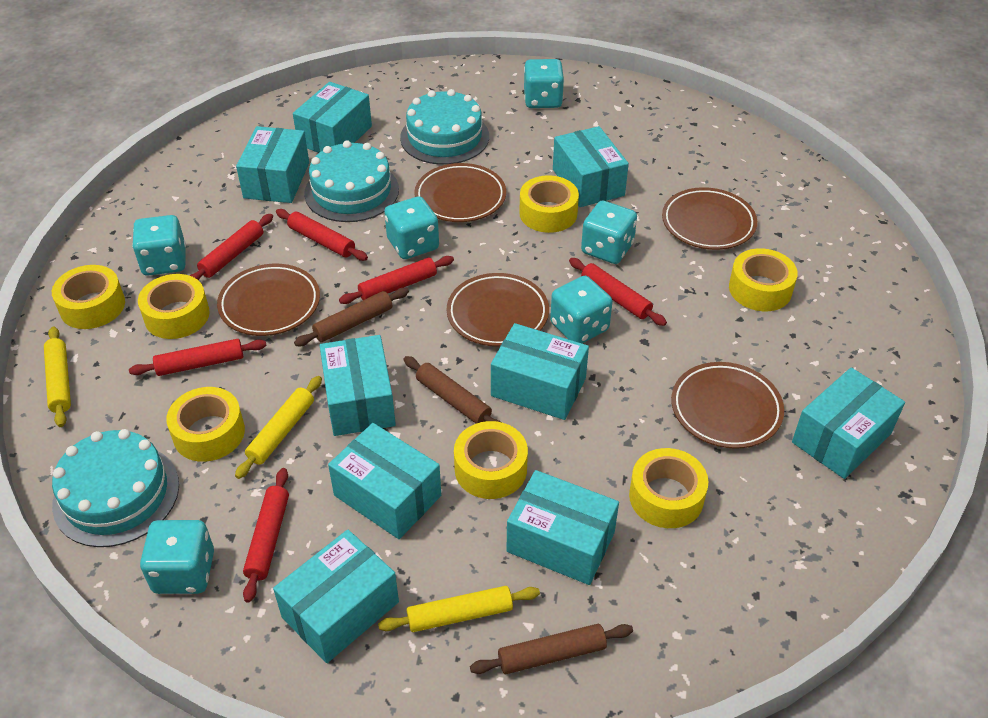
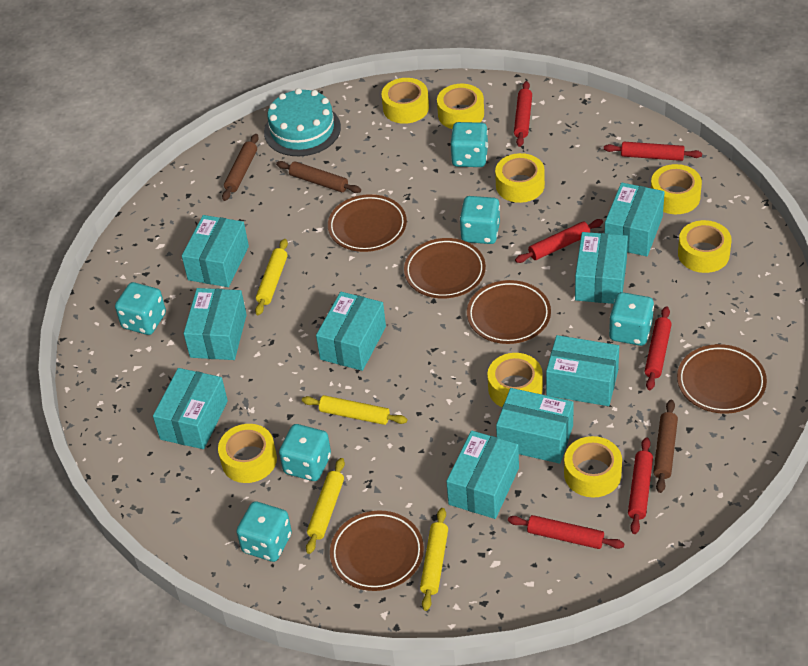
turquoise cake: [52,429,179,547] [304,140,399,222] [400,89,489,165] = 3 -> [264,88,341,156] = 1
yellow rolling pin: [44,326,71,427] [235,376,322,479] [378,586,540,632] = 3 -> [255,239,288,315] [302,395,407,425] [306,458,345,554] [420,508,448,611] = 4
yellow tape: [52,265,125,329] [138,274,210,339] [166,387,245,462] [454,421,528,499] [519,175,579,233] [629,448,708,528] [729,248,798,311] = 7 -> [218,424,277,483] [381,78,429,124] [437,84,484,129] [487,353,543,407] [495,153,545,203] [564,436,622,497] [651,164,702,214] [678,220,732,273] = 8

